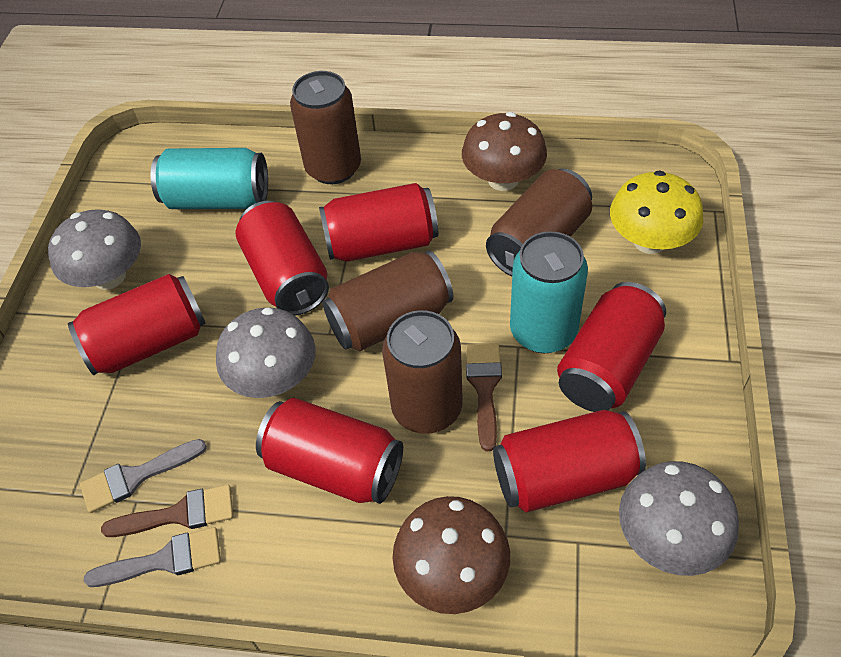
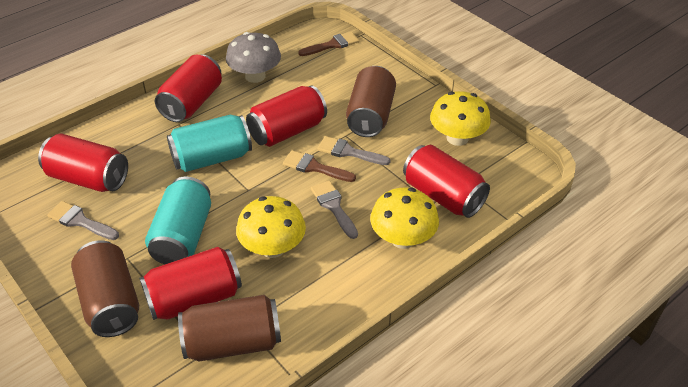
brown can: [290,71,361,184] [322,251,453,351] [382,310,463,434] [486,169,592,276] = 4 -> [71,240,139,337] [178,295,281,361] [346,66,396,137] = 3
brown mushroom: [392,496,510,614] [462,112,547,191] = 2 -> none = 0
grey brush: [80,439,207,513] [84,527,221,587] = 2 -> [47,201,119,240] [311,181,358,239] [317,136,390,165] = 3
grey mushroom: [48,209,141,290] [216,307,316,398] [619,461,739,576] = 3 -> [226,32,281,83] = 1
red can: [68,274,206,375] [236,201,329,315] [256,398,403,504] [319,183,438,262] [493,410,646,512] [557,282,666,412] = 6 -> [38,134,128,192] [139,247,242,320] [155,55,222,122] [246,85,327,147] [403,145,490,218] = 5
yellow mushroom: [610,170,703,254] = 1 -> [236,196,306,258] [370,188,439,249] [430,91,491,146] = 3

